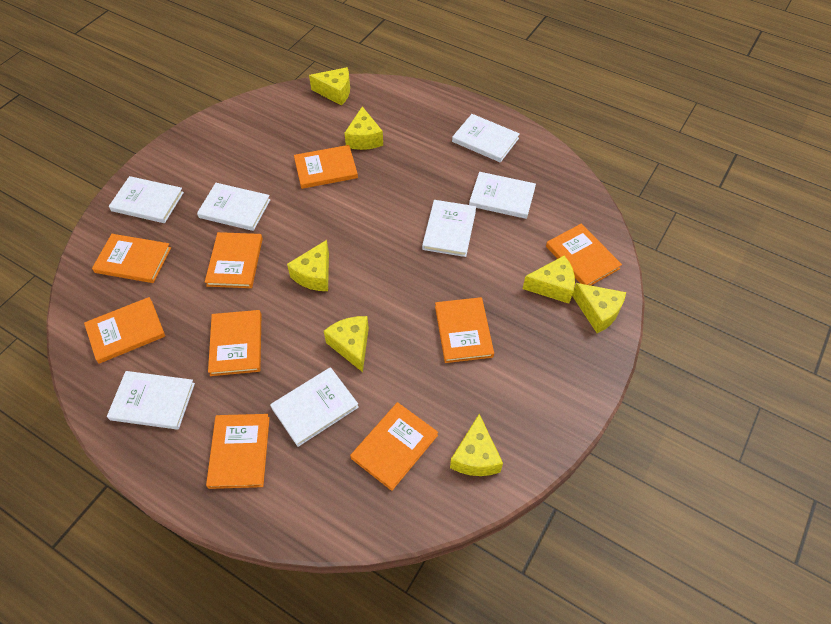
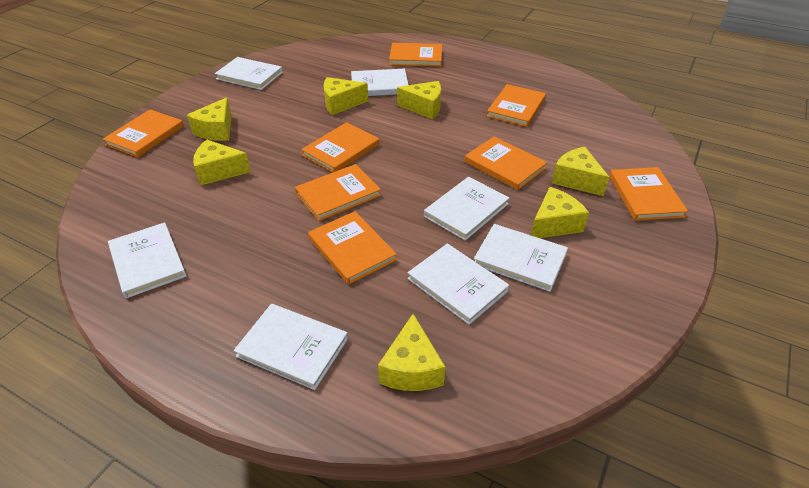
orange book: [84,297,165,364] [92,234,171,283] [205,232,263,288] [206,414,270,489] [208,310,261,376] [294,145,358,189] [350,402,438,491] [435,297,494,363] [546,224,622,285] = 9 -> [103,109,184,158] [295,164,381,221] [301,122,379,173] [308,211,397,285] [389,43,442,67] [465,136,547,190] [487,84,546,127] [609,167,688,221] = 8

